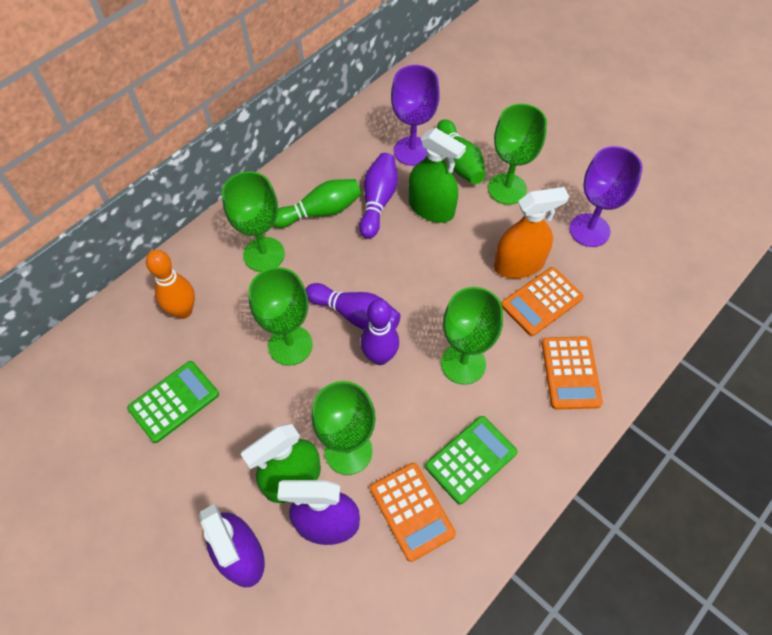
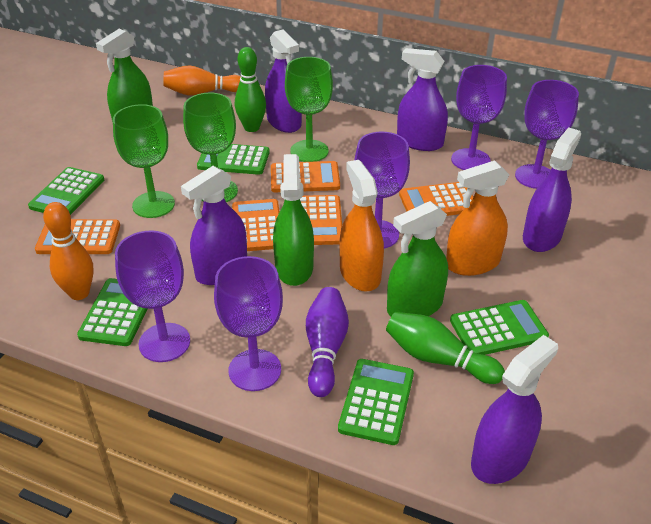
green calculator: [127,361,219,443] [425,416,517,504] = 2 -> [28,167,104,215] [77,278,147,346] [197,144,270,175] [338,359,414,445] [450,300,549,355] = 5
green goblet: [222,171,285,272] [249,267,312,366] [312,381,376,475] [441,287,503,385] [488,104,547,205] = 5 -> [113,104,175,218] [183,93,238,202] [285,57,333,162] = 3
green spray bottle: [241,424,321,503] [408,128,466,223] = 2 -> [96,29,153,122] [273,154,314,286] [387,201,448,316] = 3
orange bowling pin: [146,250,195,319] = 1 -> [43,202,94,300] [164,66,241,96] = 2
orange calculator: [370,463,456,562] [502,267,584,336] [542,336,603,410] = 3 -> [35,219,120,254] [232,199,280,251] [271,161,340,192] [300,195,342,245] [399,182,473,216] = 5
orange spray bottle: [494,187,569,278] = 1 -> [339,160,384,292] [446,160,509,276] = 2
purple bowling pin: [306,283,401,330] [359,153,398,239] [360,299,399,365] = 3 -> [306,287,349,397] = 1
purple goblet: [391,65,440,166] [569,146,643,247] = 2 -> [115,231,190,362] [214,256,283,391] [354,131,410,248] [451,65,507,170] [515,80,579,189] = 5
purple spray bottle: [199,504,265,587] [277,480,360,545] = 2 -> [181,166,247,285] [265,29,302,133] [397,48,448,151] [471,335,558,484] [523,127,581,252] = 5

